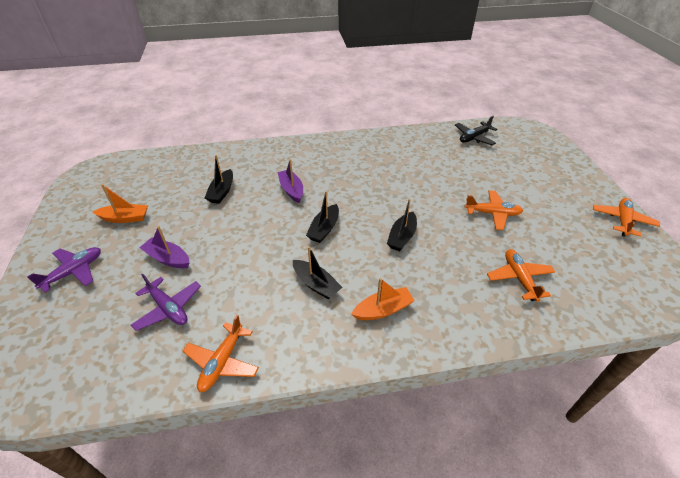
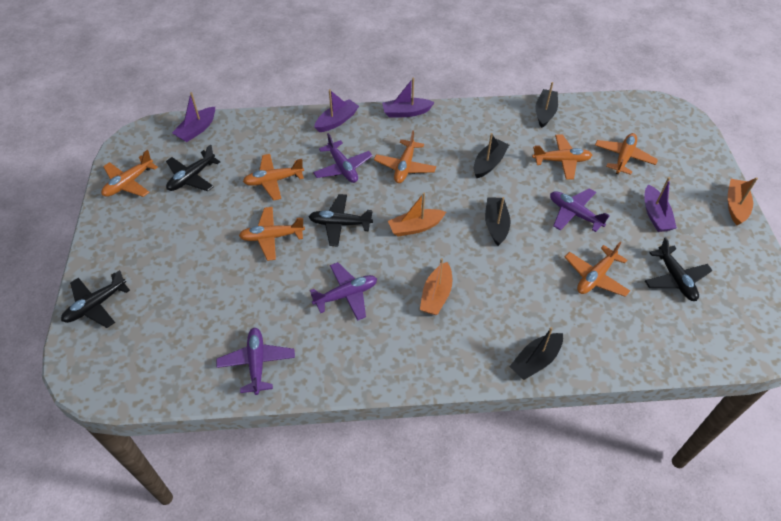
black plane: [455,116,497,145] = 1 -> [61,270,130,328] [166,145,220,191] [309,194,373,247] [645,237,713,301] = 4
orange boat: [92,184,148,223] [351,278,415,320] = 2 -> [388,193,446,236] [420,258,452,315] [728,177,758,225] = 3
orange plane: [183,315,259,392] [465,190,523,230] [487,249,555,302] [593,198,660,237] = 4 -> [101,150,158,197] [239,207,305,261] [243,154,304,201] [374,130,436,183] [532,135,592,180] [565,242,630,297] [595,133,658,175] = 7
purple boat: [139,226,190,268] [278,159,303,203] = 2 -> [172,92,215,142] [314,89,359,132] [382,78,435,118] [645,177,677,232] = 4
purple plane: [27,247,101,293] [131,273,201,331] = 2 -> [216,328,295,395] [310,262,377,321] [313,133,373,183] [550,188,610,232] = 4

